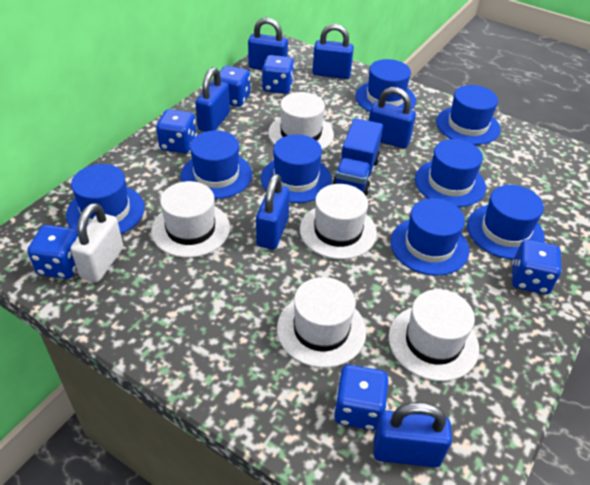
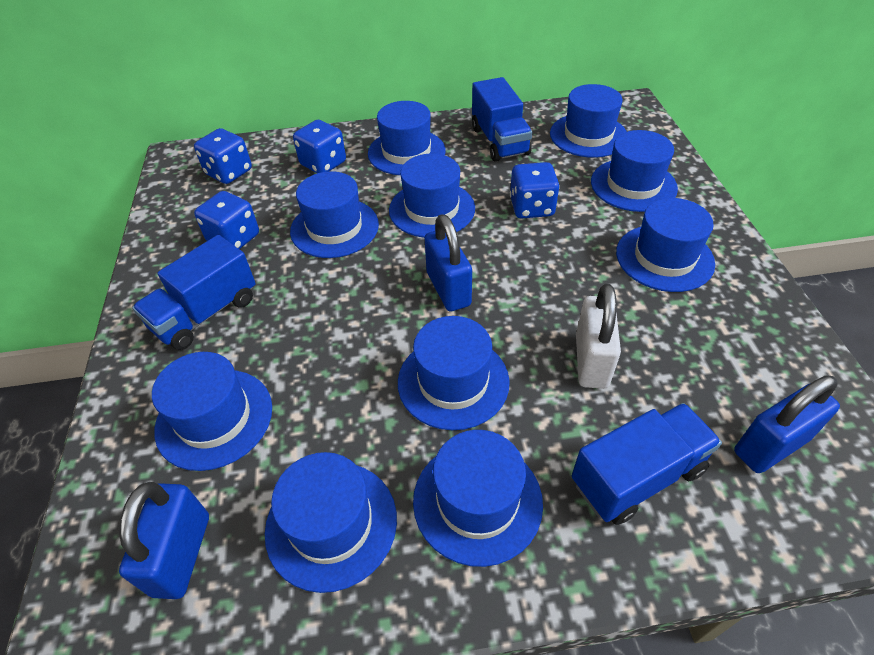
blue dice: [27,225,78,279] [156,109,197,153] [220,66,250,107] [262,55,294,94] [334,365,388,431] [512,240,562,294] = 6 -> [194,128,252,184] [194,191,259,249] [293,120,346,173] [510,162,560,219] = 4
blue hat: [66,164,145,234] [181,130,252,199] [261,134,332,203] [355,59,416,112] [390,198,469,276] [415,139,486,207] [436,85,501,145] [467,185,545,259] = 8 -> [152,352,272,471] [265,452,397,593] [290,171,379,258] [368,101,445,175] [389,154,475,238] [398,316,510,430] [413,430,543,567] [550,84,627,158] [591,130,678,212] [616,198,715,292] = 10
blue padlock: [195,67,230,132] [248,17,288,70] [256,174,290,250] [312,24,354,79] [369,87,416,148] [374,402,452,468] = 6 -> [119,482,209,599] [425,214,472,311] [734,375,840,473] = 3
blue truck: [332,118,383,196] = 1 -> [132,235,256,350] [472,77,532,162] [572,403,722,525] = 3
white hat: [151,181,230,258] [268,92,334,150] [277,277,366,368] [300,184,377,259] [388,289,479,381] = 5 -> none = 0

